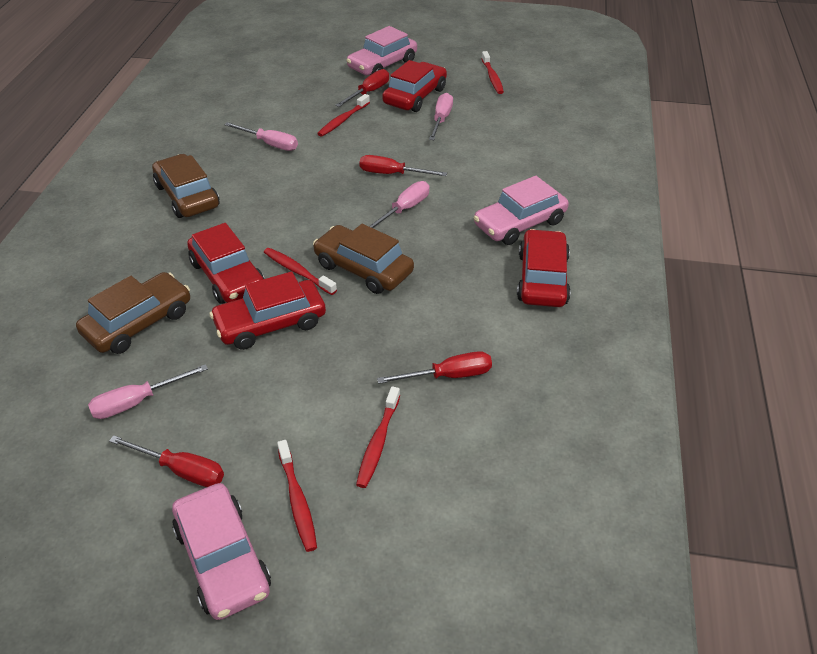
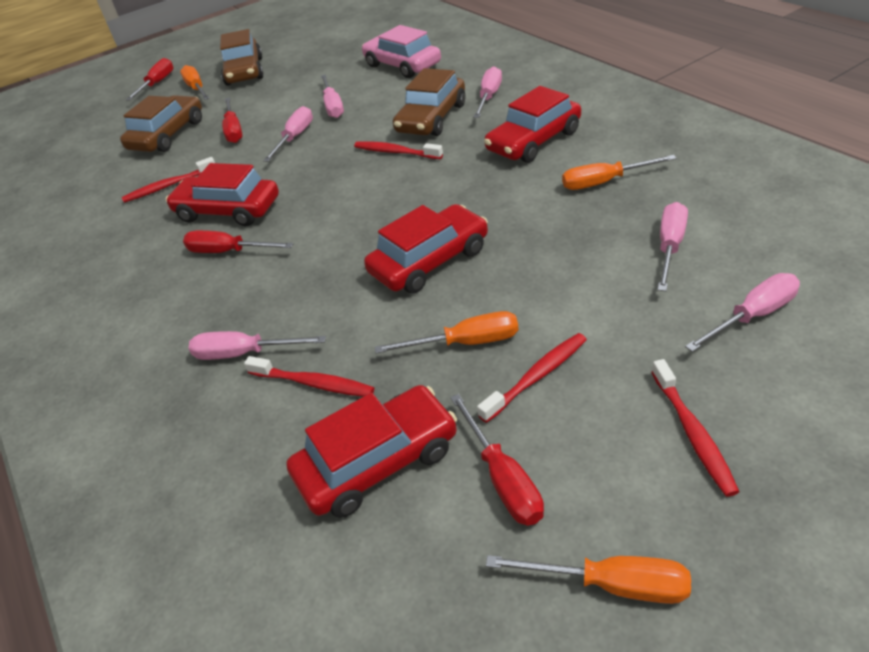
orange screwdriver: none = 0 -> [180,65,209,100] [375,311,519,353] [486,555,691,604] [562,155,677,190] = 4
pink car: [172,483,271,620] [346,26,417,75] [474,176,569,245] = 3 -> [362,25,441,78] = 1
pink screwdriver: [88,364,208,419] [224,122,298,151] [369,181,429,228] [429,93,453,140] = 4 -> [189,331,326,360] [263,106,313,162] [321,75,344,118] [473,66,502,118] [657,202,688,291] [685,273,800,352] = 6

